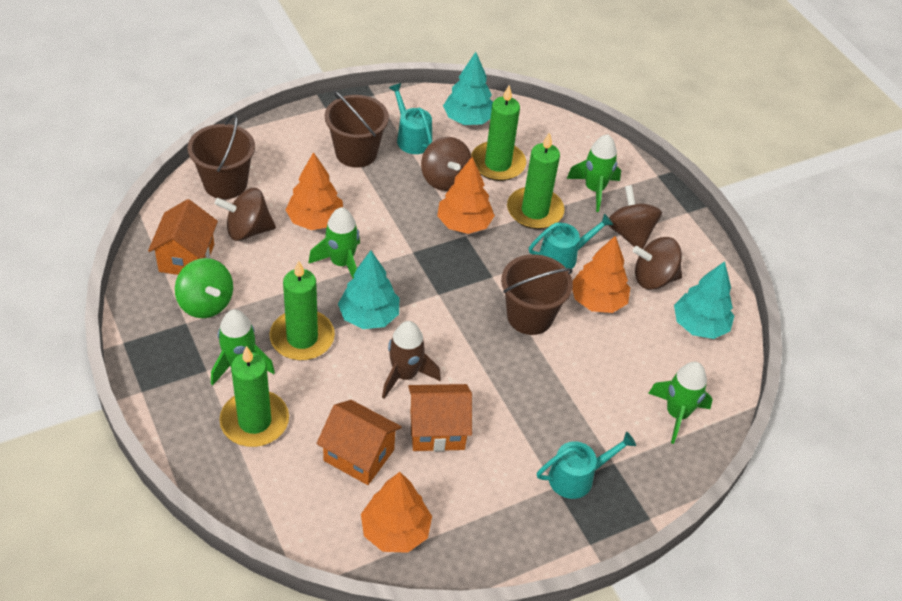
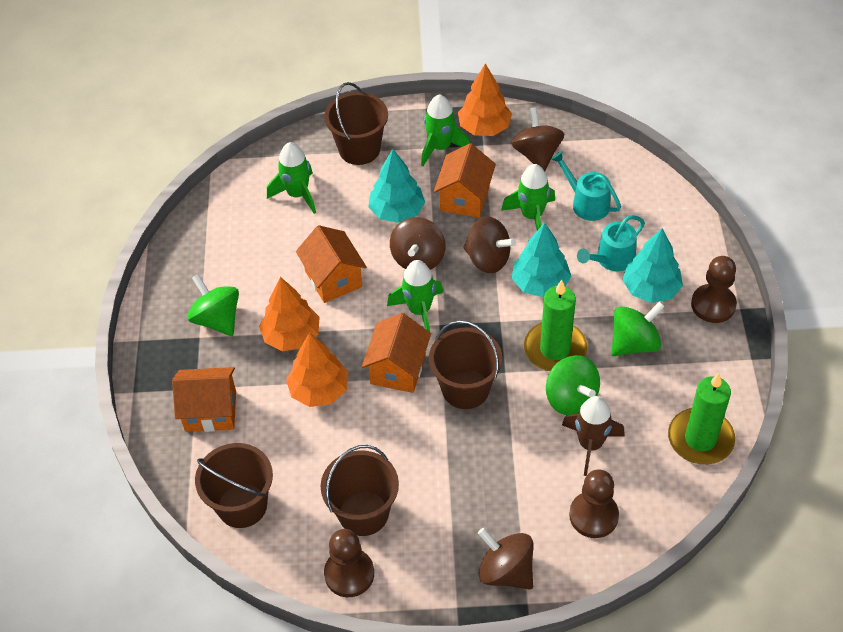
brown bucket: [188,114,255,199] [325,91,389,168] [501,254,573,335] = 3 -> [195,443,273,528] [321,445,399,536] [324,82,388,165] [429,320,502,409] = 4
brown pawn: none = 0 -> [324,529,374,597] [569,469,619,538] [691,256,737,323] = 3
green candle: [219,346,289,447] [270,260,335,361] [471,85,526,181] [507,132,565,229] = 4 -> [524,280,587,371] [668,373,735,465] = 2
green spinning top: [175,258,233,318] = 1 -> [187,274,239,336] [546,355,600,415] [611,301,665,356] = 3
orange house: [148,199,218,275] [316,400,402,485] [408,384,472,452] = 3 -> [172,367,236,432] [296,225,367,303] [362,313,431,393] [434,143,496,218] = 4
orange tree: [285,152,343,230] [361,472,432,553] [437,157,495,234] [572,236,630,313] = 4 -> [259,277,319,351] [286,332,348,407] [458,64,512,136] = 3
turquoise watering can: [389,83,432,154] [529,213,613,269] [537,432,636,499] = 3 -> [551,151,621,221] [577,215,645,271] = 2

